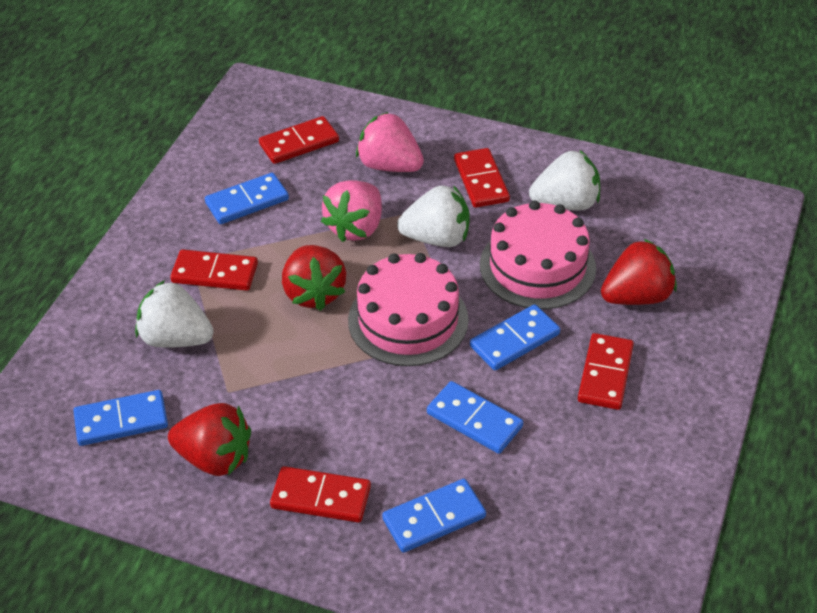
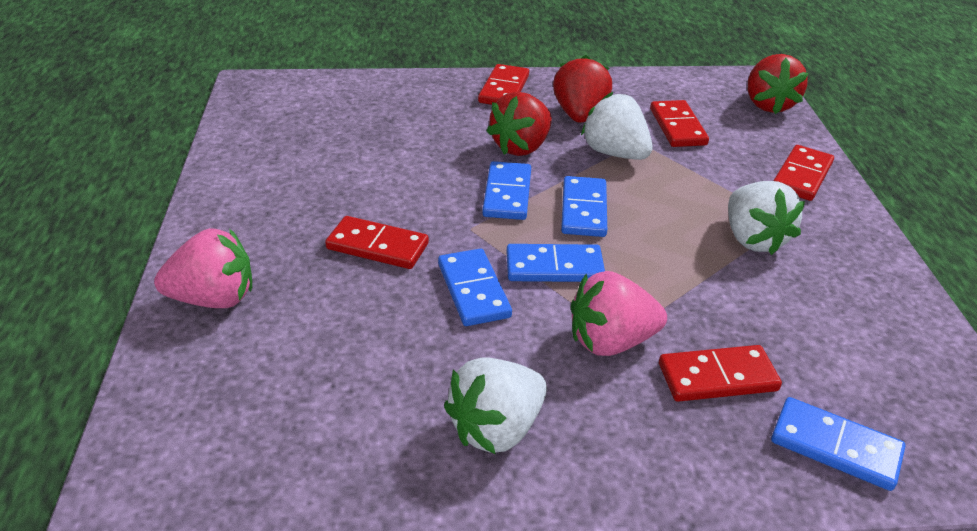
pink cake: [348,253,469,366] [480,200,596,309] = 2 -> none = 0

